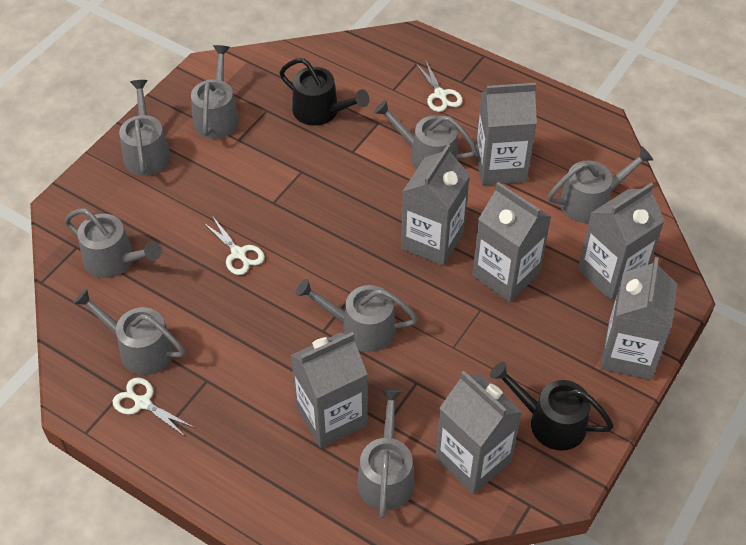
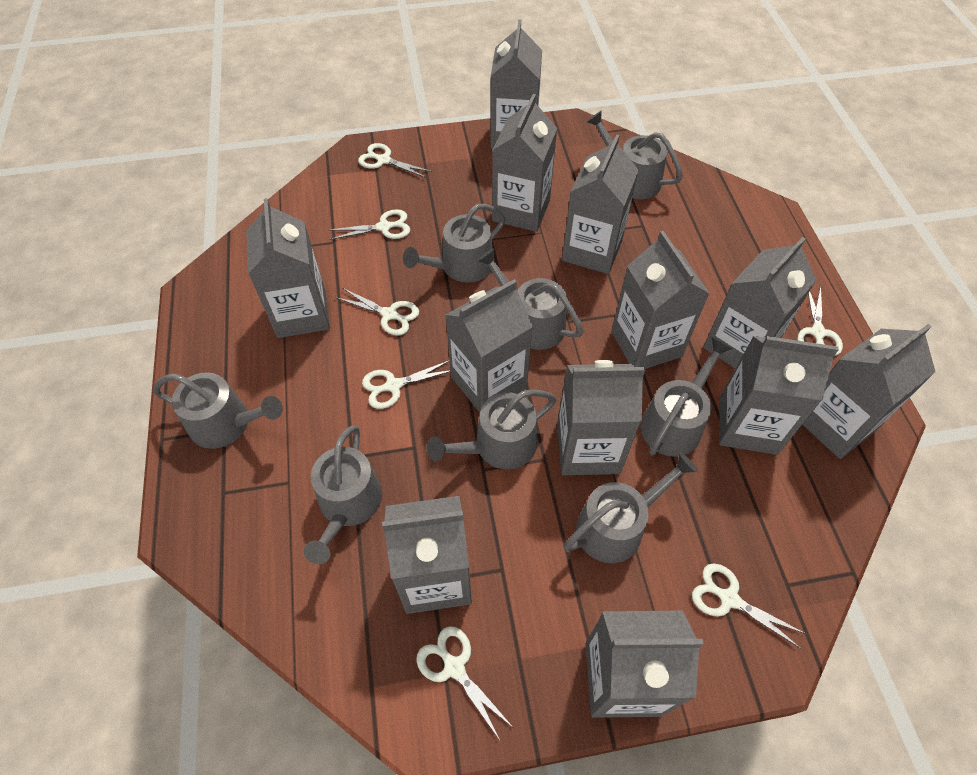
black watering can: [279,58,370,126] [490,362,614,451] = 2 -> none = 0
grey carton: [291,332,367,448] [401,144,470,266] [435,371,522,494] [472,182,551,302] [476,83,537,185] [578,183,664,301] [600,257,677,380] = 7 -> [246,198,330,338] [382,496,472,614] [445,279,533,412] [491,19,542,149] [492,94,557,232] [557,360,645,475] [562,134,639,274] [585,611,703,718] [611,231,710,369] [703,237,816,368] [719,336,839,455] [802,324,935,459] = 12
white scissors: [113,377,193,437] [204,217,265,275] [416,61,463,112] = 3 -> [329,209,410,240] [335,288,419,336] [358,143,432,178] [362,360,450,409] [416,626,513,740] [692,563,806,649] [797,286,843,356] = 7

